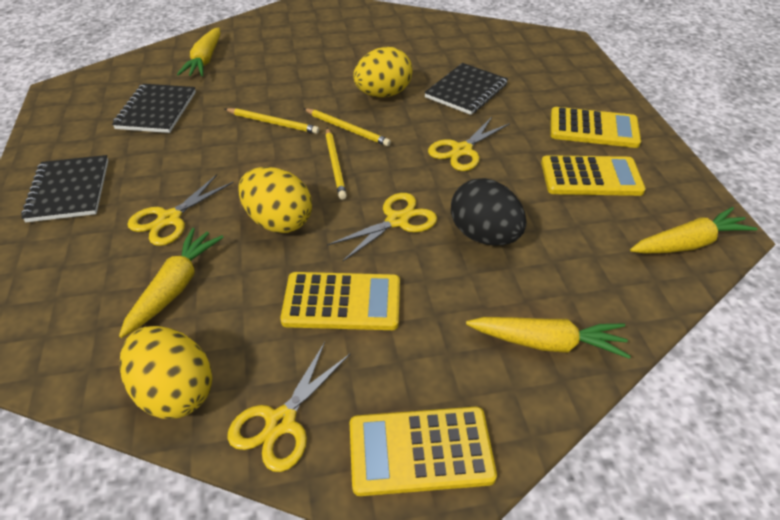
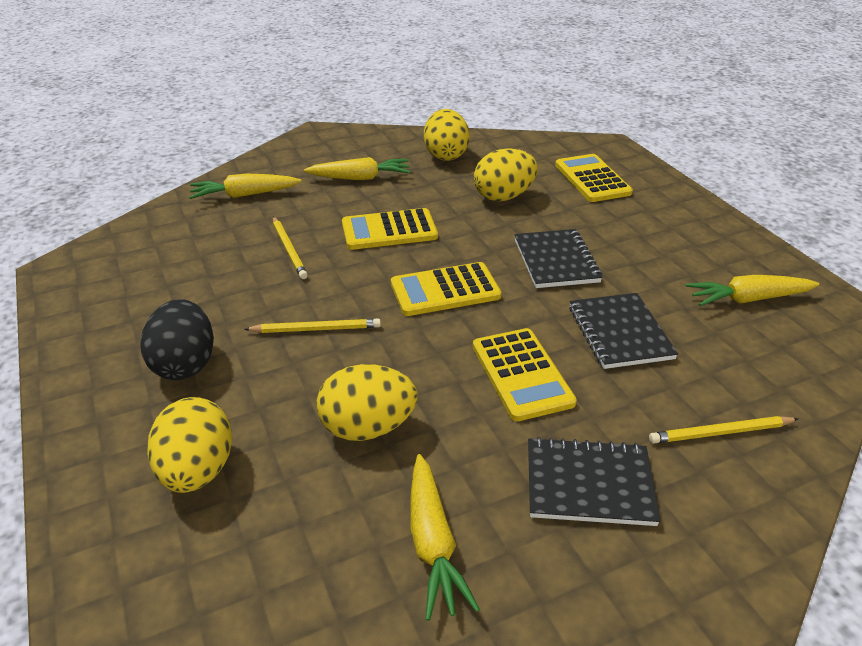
yellow egg: [120,326,212,419] [238,167,312,233] [353,47,412,97] = 3 -> [147,397,233,493] [317,364,417,441] [424,109,470,161] [474,149,537,201] = 4
yellow scissors: [127,174,234,246] [227,342,350,472] [327,193,437,261] [428,117,510,171] = 4 -> none = 0

